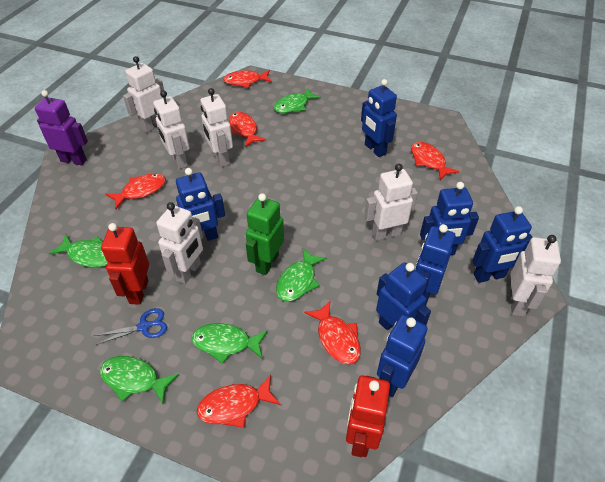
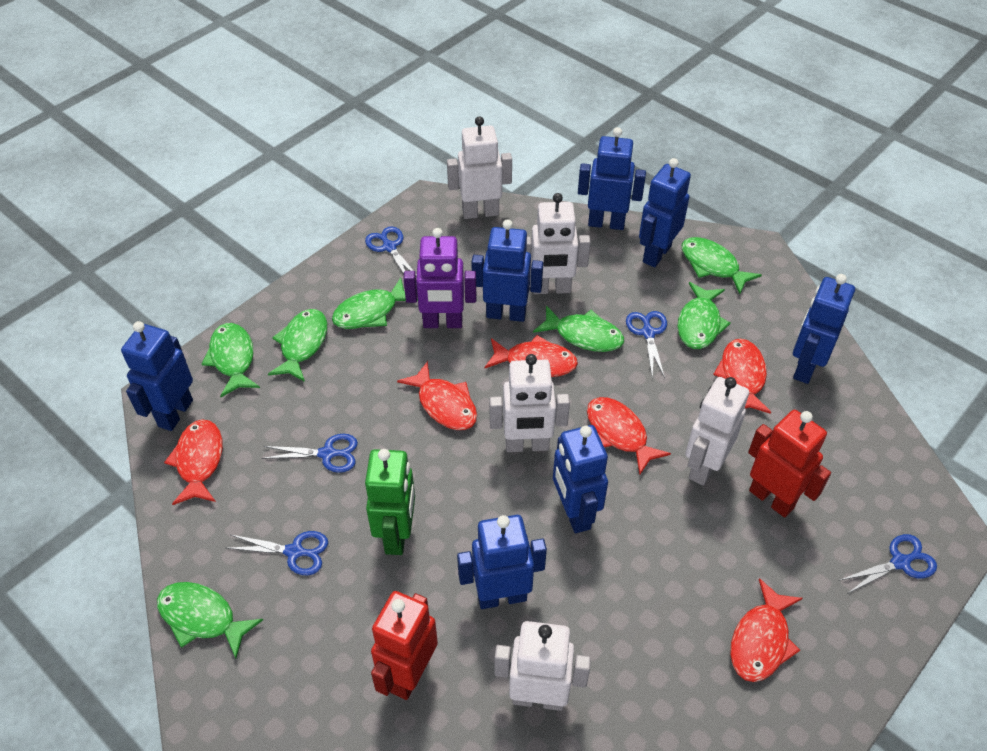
blue scissors: [94,308,167,345] = 1 -> [227,531,328,576] [262,434,358,473] [365,226,417,277] [626,311,667,378] [840,534,937,594] = 5
green fish: [49,234,108,268] [100,356,179,404] [192,323,268,364] [274,88,321,113] [276,248,327,302] = 5 -> [157,582,263,659] [202,323,260,397] [268,309,327,382] [332,277,418,329] [533,305,624,352] [677,282,731,349] [682,237,762,294] = 7
white robot: [123,56,164,133] [153,90,190,169] [156,202,203,284] [200,88,233,167] [364,164,418,241] [510,235,561,317] = 6 -> [447,116,512,219] [490,354,570,452] [494,621,591,711] [526,193,591,294] [685,377,749,486] = 5

